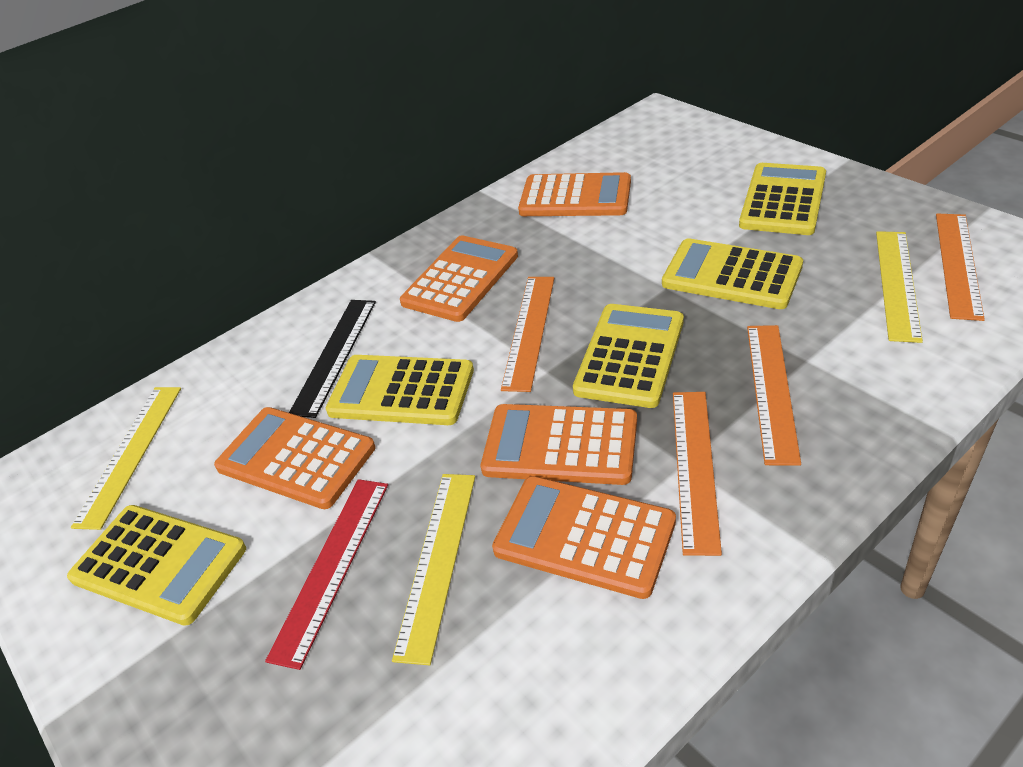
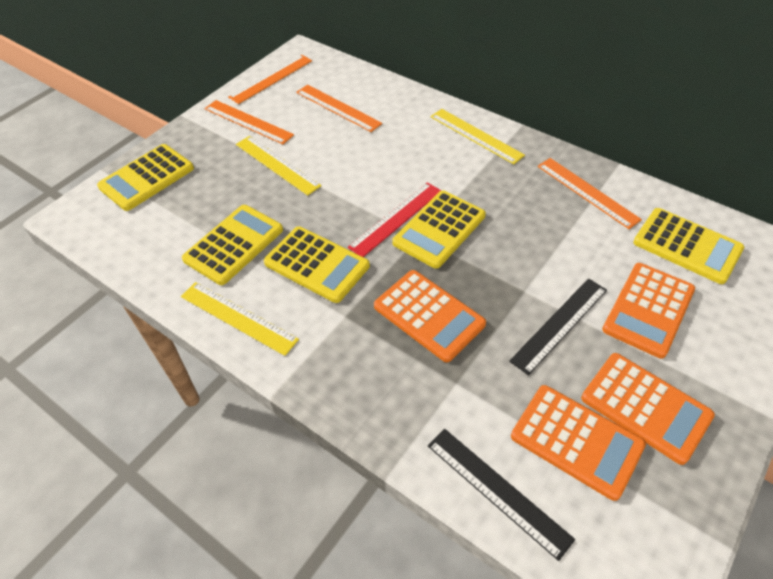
black ruler: [289,300,376,418] = 1 -> [428,429,575,561] [509,278,607,375] = 2
orange calculator: [214,407,375,509] [400,235,518,322] [481,404,637,485] [492,476,676,599] [518,172,631,216] = 5 -> [374,270,486,362] [511,385,646,501] [581,353,715,465] [602,263,695,359] = 4

